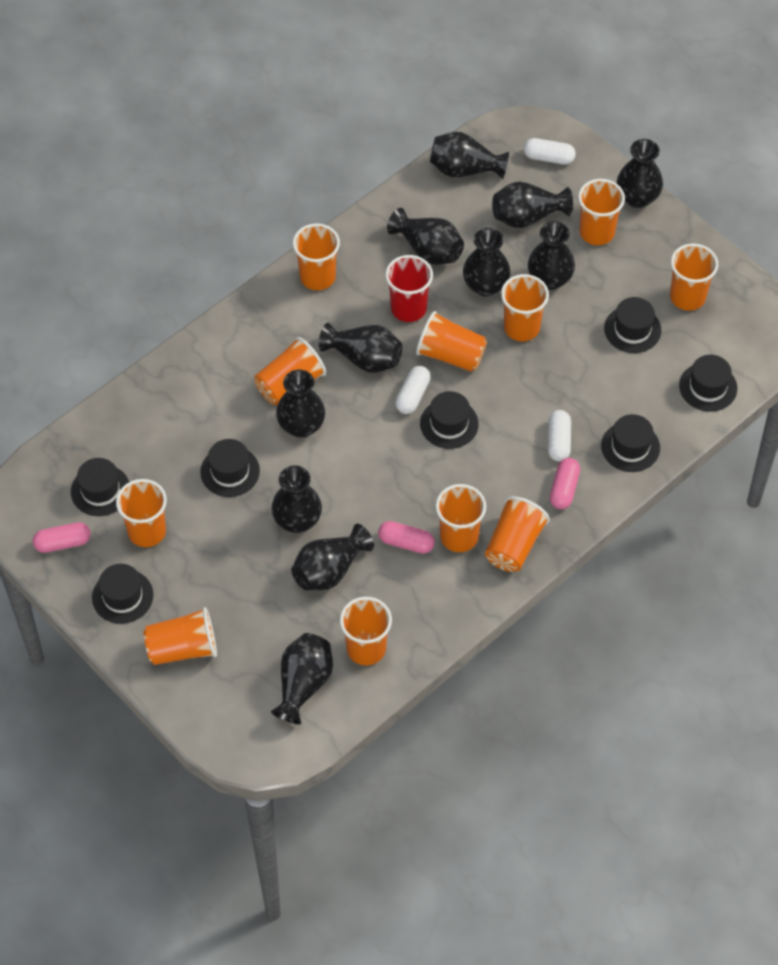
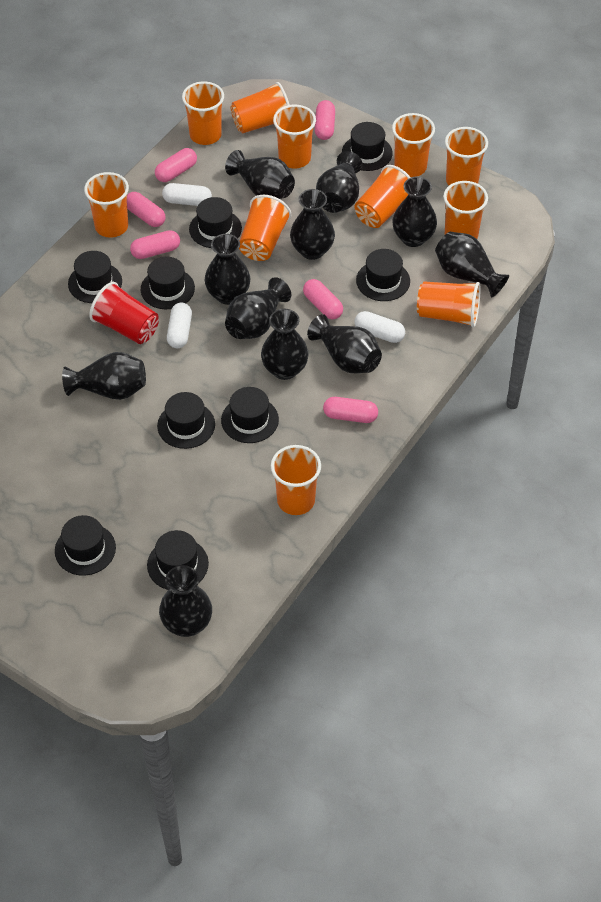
black hat: [71,458,129,516] [92,564,153,624] [200,439,260,497] [420,391,479,449] [601,414,660,472] [604,297,661,353] [679,355,737,412] = 7 -> [55,515,116,576] [68,251,122,303] [141,257,195,309] [147,530,209,590] [157,392,215,449] [189,197,242,248] [221,387,279,443] [342,122,393,171] [356,249,410,301] = 9
pink capsule: [33,522,91,553] [378,521,435,554] [550,458,580,509] = 3 -> [127,192,165,227] [130,230,180,259] [155,148,197,182] [303,279,343,320] [315,100,335,140] [323,397,378,423] = 6

